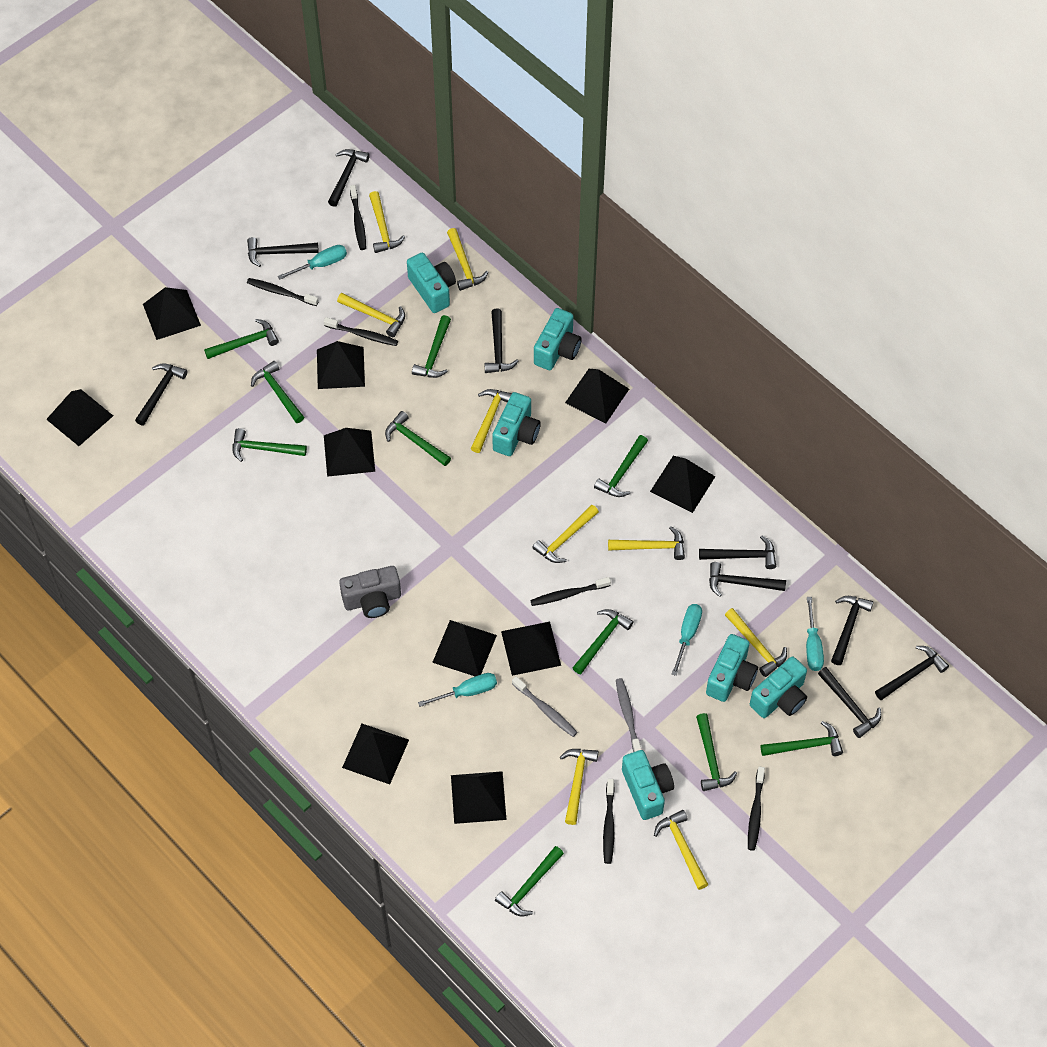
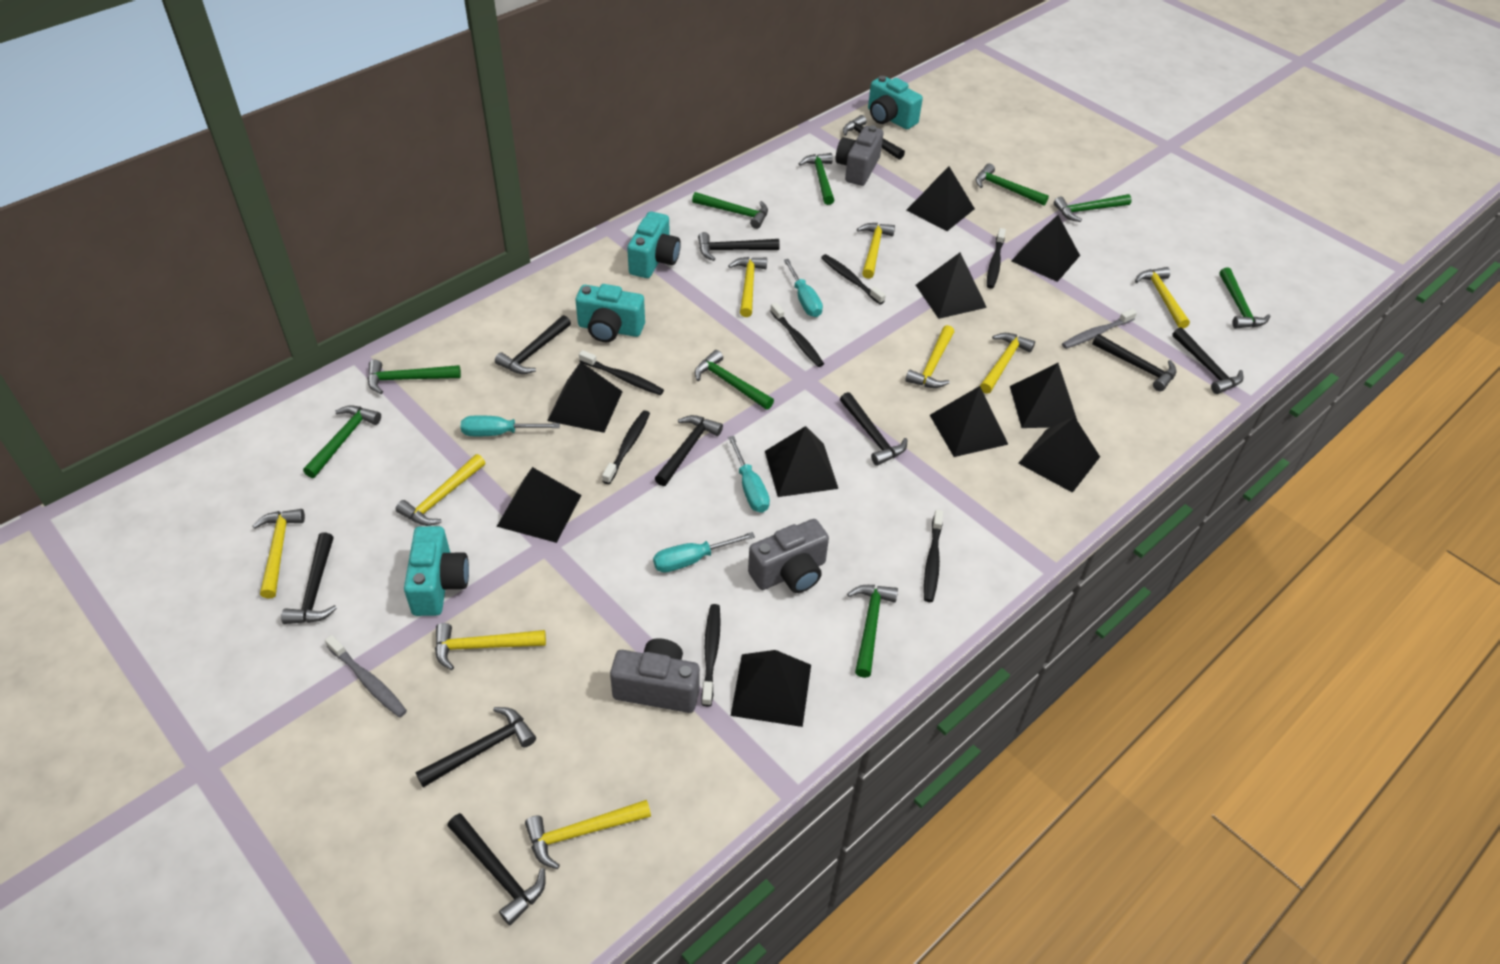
black hammer: [135,363,187,426] [247,237,319,267] [328,149,370,207] [485,309,519,373] [699,535,776,569] [709,562,786,597] [818,667,881,738] [831,596,874,665] [875,646,949,700] = 9 -> [281,533,337,624] [415,707,536,788] [447,813,546,925] [495,315,571,374] [655,415,723,486] [698,232,780,261] [840,392,907,466] [843,115,905,160] [1092,334,1176,391] [1172,327,1243,394] = 10
black toothbrush: [247,278,319,306] [324,317,398,346] [350,185,366,250] [530,577,611,606] [603,779,615,864] [748,766,765,851] = 6 -> [579,350,664,395] [602,410,650,484] [701,604,721,706] [770,302,824,367] [821,254,886,304] [924,509,943,602] [987,228,1006,289] = 7
green hammer: [204,319,279,359] [233,428,307,462] [251,361,304,423] [385,411,451,466] [412,315,451,378] [495,846,564,916] [572,609,634,675] [594,435,648,497] [696,713,737,791] [761,721,843,756] = 10 -> [303,406,381,478] [368,360,461,394] [692,192,768,229] [695,350,774,410] [799,153,834,205] [847,585,898,678] [976,163,1049,205] [1054,194,1132,222] [1219,268,1270,329] = 9
grey camera: [339,566,401,618] = 1 -> [610,638,700,713] [748,519,829,593] [836,125,883,186] = 3
turquoise camera: [407,252,456,313] [492,392,541,456] [534,308,582,370] [622,750,674,820] [706,634,758,702] [750,656,807,718] = 6 -> [404,526,469,616] [575,284,645,342] [627,211,681,278] [868,76,923,129] = 4

